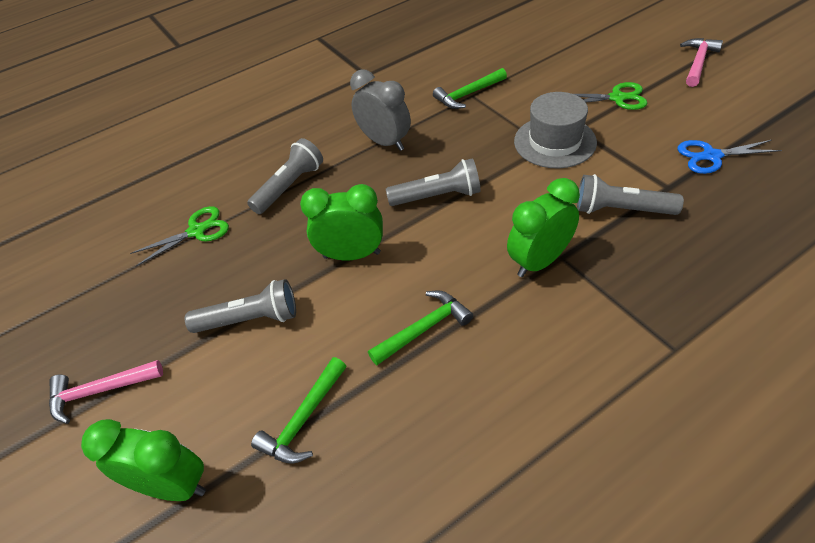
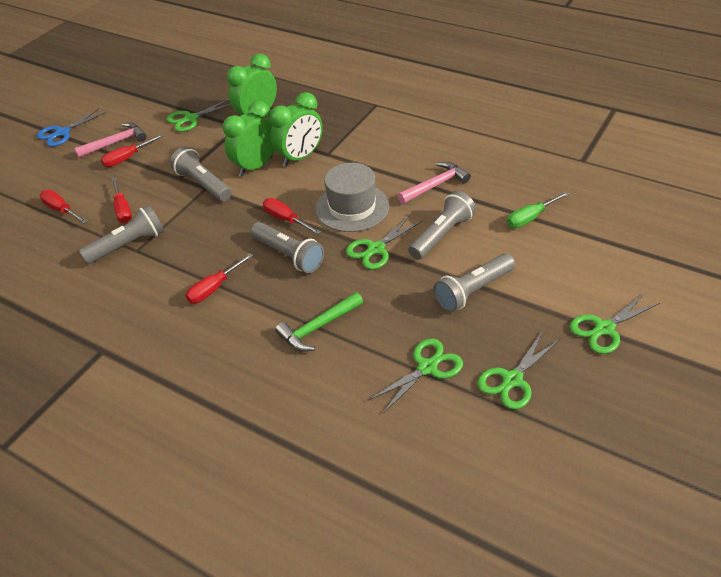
green hammer: [251,357,346,464] [368,290,473,365] [433,68,507,109] = 3 -> [275,292,363,351] = 1
green scissors: [130,206,229,266] [574,82,647,110] = 2 -> [167,99,231,132] [346,215,423,270] [368,338,463,413] [477,332,559,410] [569,293,660,354] = 5
green screwdriver: none = 0 -> [507,191,569,228] = 1
grey clock: [350,69,411,151] = 1 -> none = 0
grey flashlight: [185,279,296,333] [247,138,323,214] [386,158,481,206] [577,174,684,215] = 4 -> [79,205,164,264] [170,146,232,202] [250,222,324,273] [408,191,476,260] [433,253,515,312] = 5
red screwdriver: none = 0 -> [40,190,87,223] [101,134,163,167] [111,177,132,223] [185,253,253,303] [263,198,321,235] = 5

